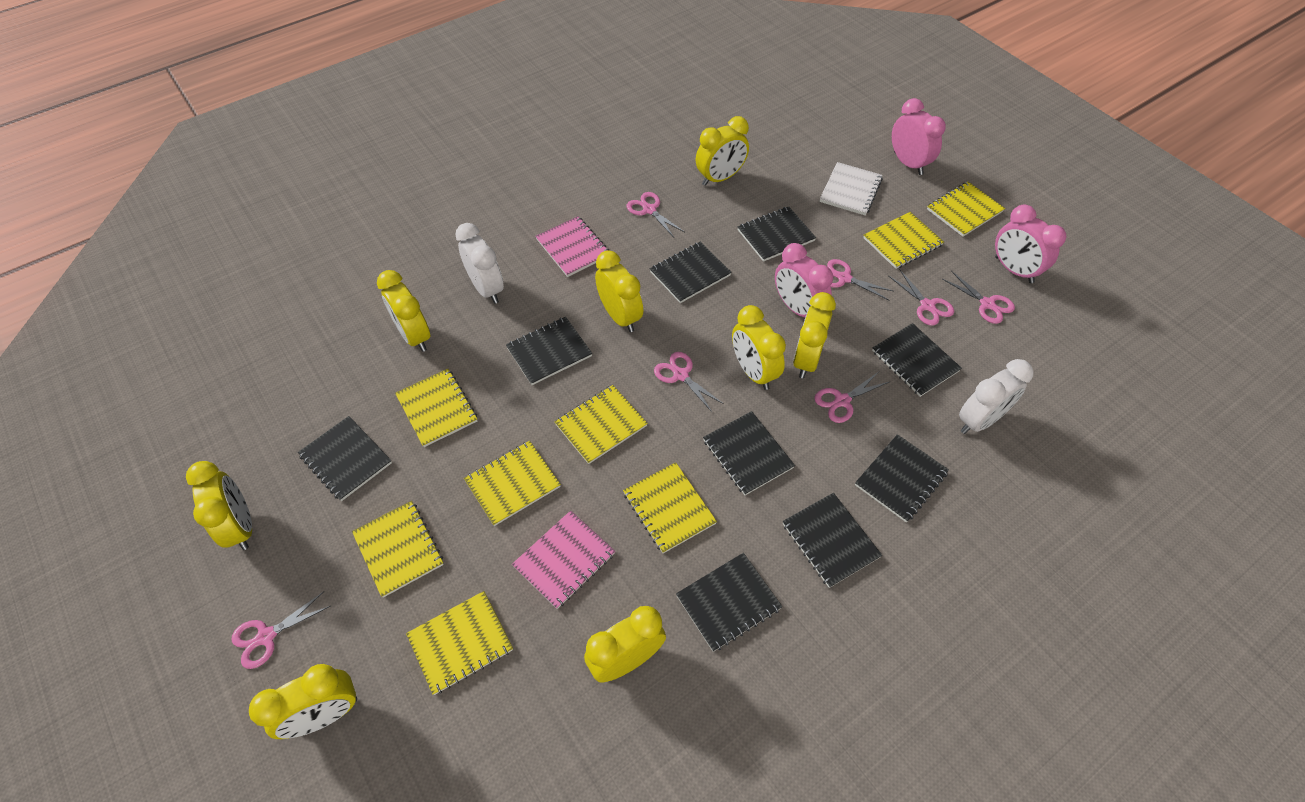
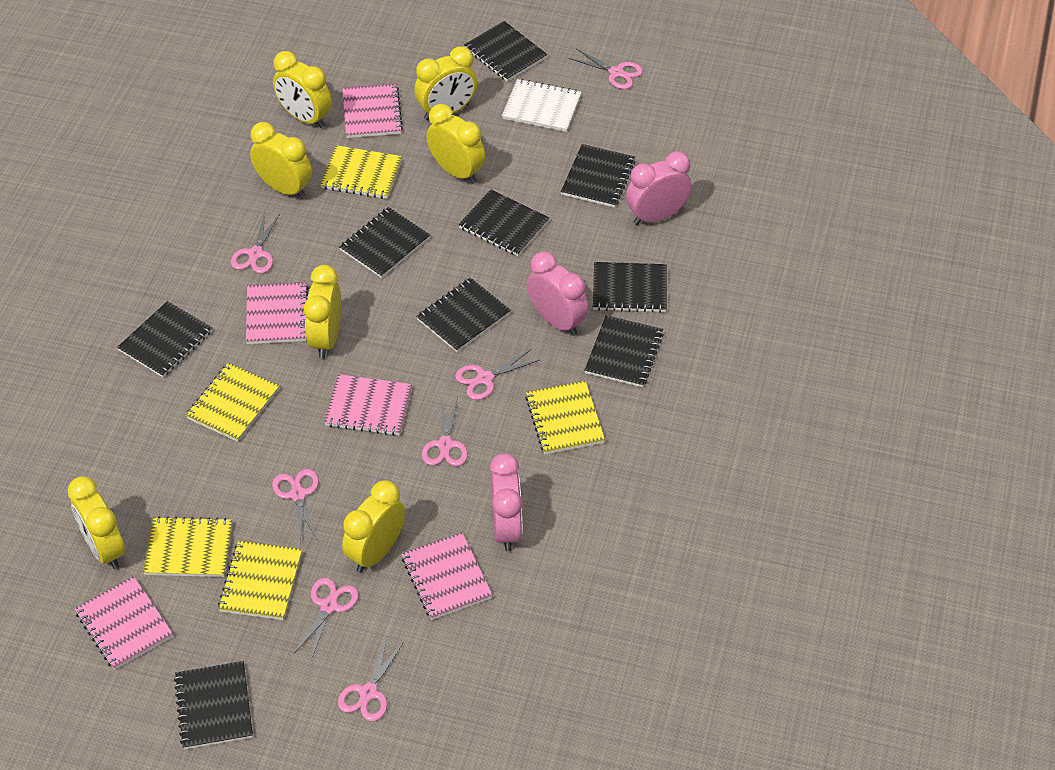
pink notebook: [512,510,615,609] [535,216,610,277] = 2 -> [75,576,173,670] [246,282,309,344] [324,374,412,436] [342,83,403,138] [402,532,493,620] = 5
white clock: [455,223,504,304] [959,359,1034,434] = 2 -> none = 0
yellow clock: [186,461,252,550] [249,664,357,739] [377,270,430,352] [584,606,666,683] [595,250,643,332] [696,116,749,186] [732,305,786,390] [793,292,836,378] = 8 -> [67,476,125,569] [250,122,312,199] [273,51,332,128] [304,265,341,358] [342,480,405,572] [414,46,477,120] [426,104,486,184] = 7
yellow notebook: [352,501,444,598] [395,369,477,447] [406,591,513,695] [464,441,561,526] [554,385,648,464] [623,462,717,553] [863,212,944,269] [927,182,1005,237] = 8 -> [143,516,232,577] [186,363,280,442] [218,541,302,620] [320,145,402,199] [525,381,605,454] = 5

